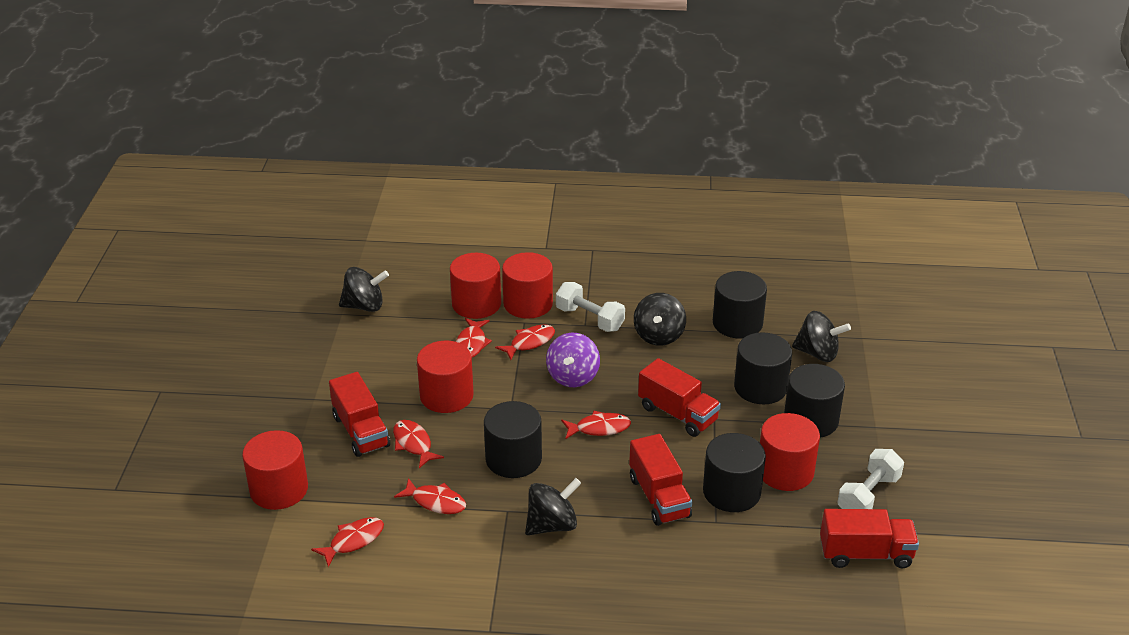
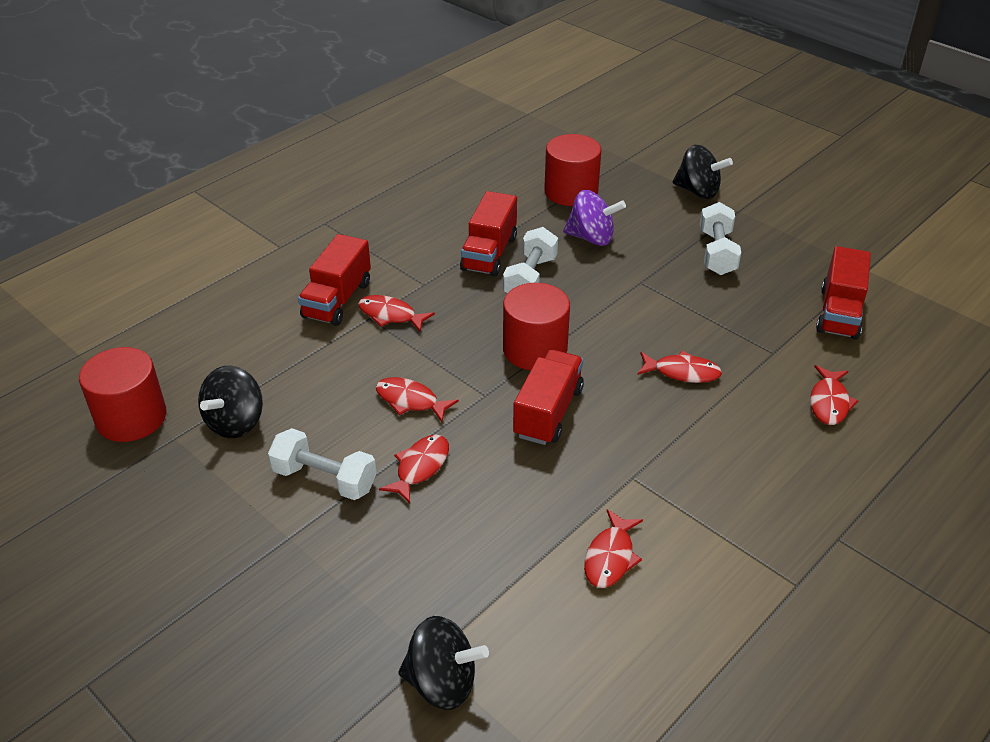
black cylinder: [484,401,542,478] [703,433,766,512] [713,271,767,339] [734,332,792,404] [784,364,845,437] = 5 -> none = 0
black spinning top: [339,267,389,312] [525,478,581,535] [634,293,686,346] [792,311,851,362] = 4 -> [198,365,263,438] [398,616,489,710] [673,145,733,199] = 3
red cylinder: [242,430,308,510] [417,341,474,413] [450,253,501,319] [502,252,553,319] [760,413,820,491] = 5 -> [79,347,166,442] [503,283,570,370] [544,134,601,206] = 3
white dumbbell: [556,282,625,332] [837,449,904,509] = 2 -> [268,428,376,500] [503,227,558,293] [700,202,741,275] = 3

